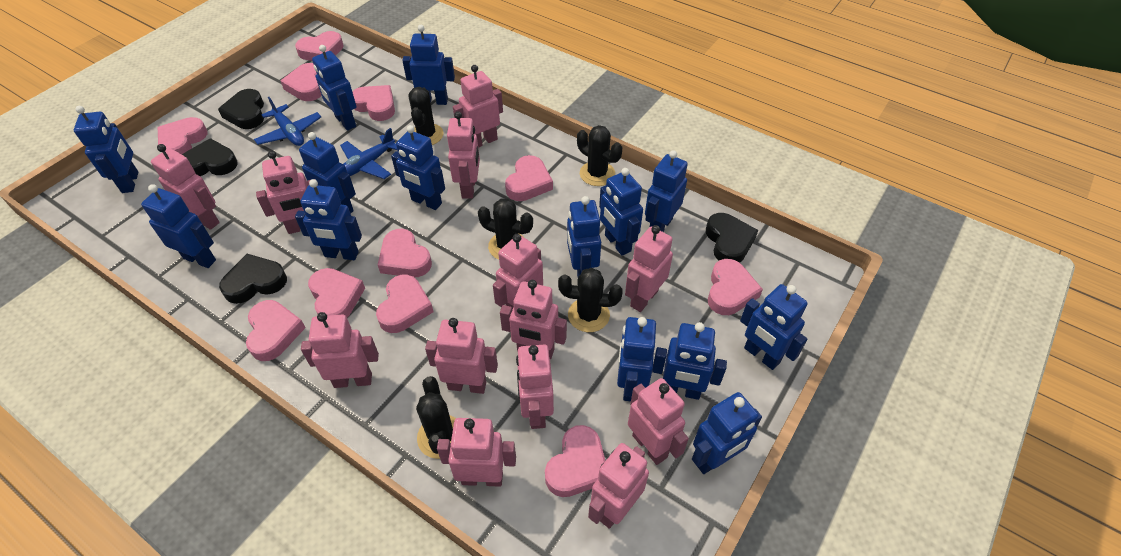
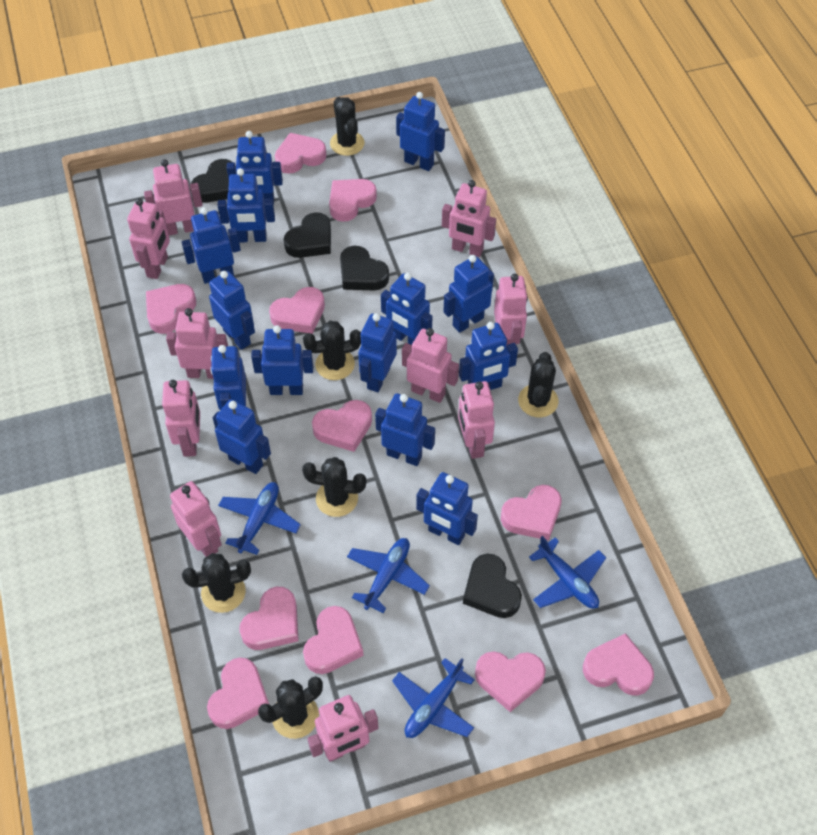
black cactus: [408,87,443,145] [416,376,456,459] [478,198,533,260] [558,268,623,332] [577,125,622,186] = 5 -> [182,553,251,613] [258,676,323,739] [302,457,366,517] [303,321,361,380] [330,97,365,156] [518,352,558,418] = 6
blue plane: [254,97,321,146] [340,128,397,179] = 2 -> [218,482,301,555] [347,538,430,613] [392,658,475,738] [529,536,606,609] = 4
pink robot: [151,144,220,230] [256,151,316,234] [301,312,379,388] [425,318,498,394] [437,418,516,487] [447,111,480,199] [453,65,503,148] [493,234,543,310] [500,280,567,359] [516,345,554,429] [588,443,649,529] [625,225,673,312] [628,378,689,465] = 13 -> [127,198,170,279] [144,159,202,235] [162,380,200,457] [166,308,228,379] [170,481,222,557] [307,695,378,762] [402,328,459,403] [442,180,496,257] [458,381,495,459] [494,274,528,347] = 10

